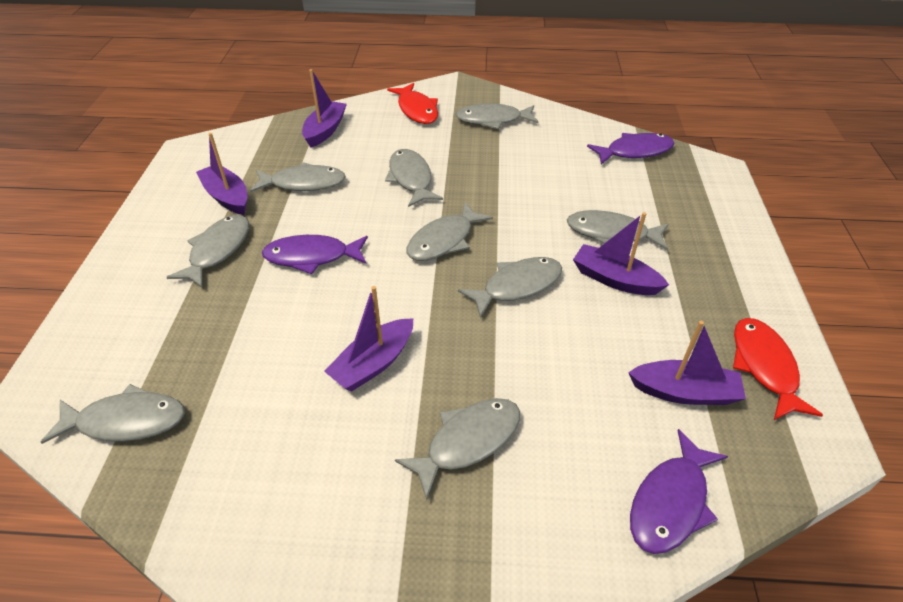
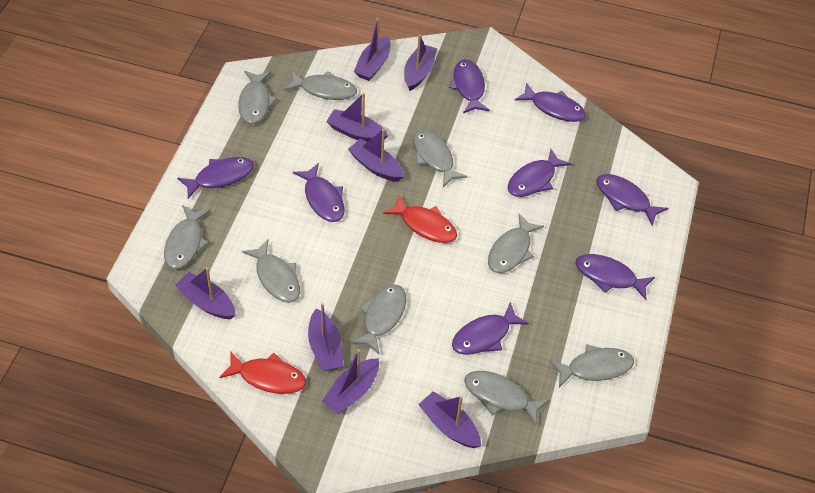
purple boat: [196,133,247,215] [302,69,347,147] [324,286,413,391] [573,212,669,295] [628,321,746,405] = 5 -> [175,267,235,319] [308,303,343,371] [322,349,379,414] [326,93,388,142] [348,129,404,182] [354,18,391,81] [404,34,437,91] [418,391,481,448] = 8
purple fish: [262,235,368,274] [587,133,674,164] [630,429,728,554] = 3 -> [177,157,254,199] [293,163,344,222] [449,59,490,113] [452,302,529,355] [508,149,571,197] [515,83,586,122] [576,254,655,300] [596,174,668,226] = 8

